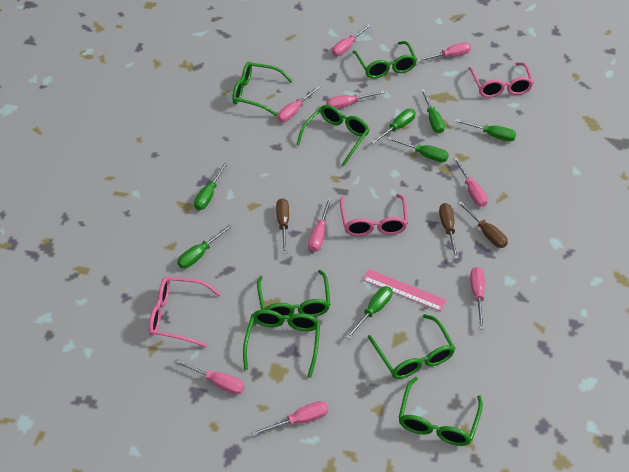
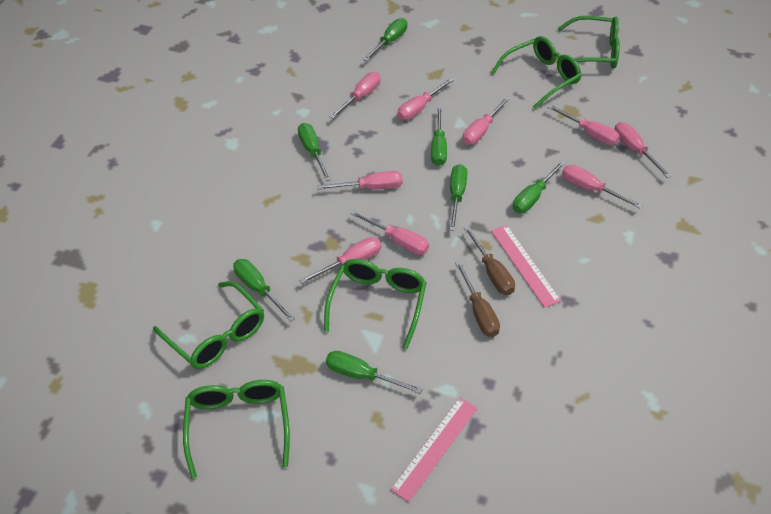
brown screwdriver: [276,198,289,254] [439,203,459,259] [458,201,508,248] = 3 -> [455,261,500,337] [464,226,515,295] = 2
green glasses: [232,62,293,116] [243,309,320,378] [257,270,330,317] [296,105,370,167] [353,41,417,79] [368,314,455,379] [399,377,483,446] = 7 -> [153,281,264,369] [183,380,290,478] [324,259,427,349] [491,36,582,109] [557,16,620,69] = 5
pink glasses: [149,277,221,347] [340,194,408,236] [468,62,534,98] = 3 -> none = 0
pink ruler: [363,269,447,311] = 1 -> [390,397,478,502] [491,225,561,308] = 2

